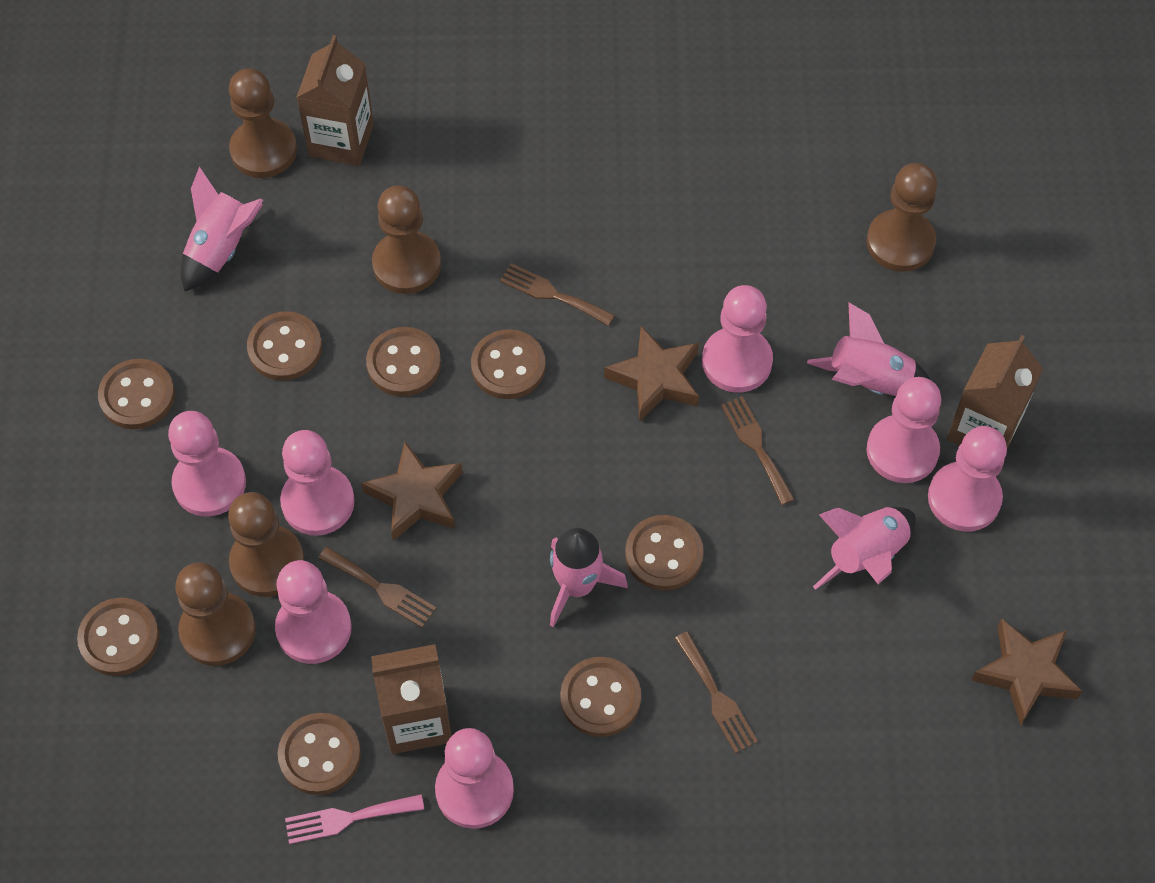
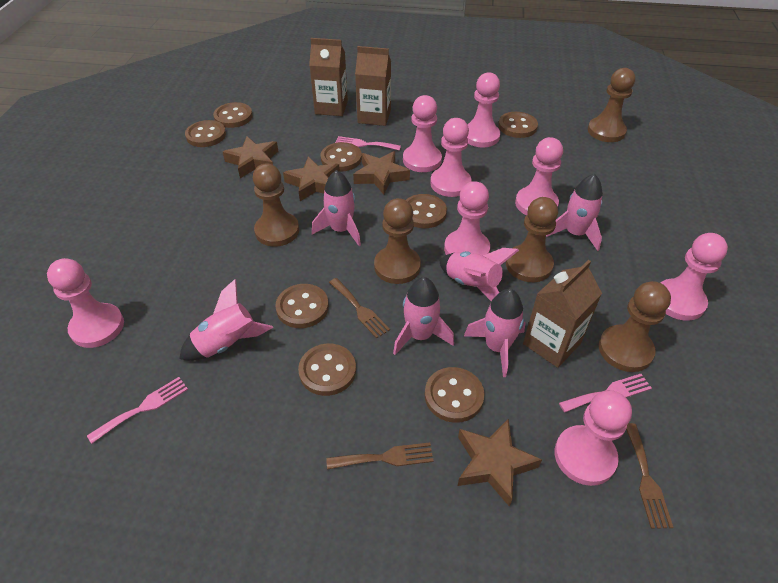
brown fork: [318,547,436,628] [500,263,615,326] [674,632,758,754] [721,396,795,505] = 4 -> [326,443,434,470] [329,278,390,339] [626,423,674,529] = 3
brown star: [361,442,463,541] [604,326,699,422] [971,619,1083,726] = 3 -> [223,136,278,178] [283,156,340,201] [353,151,410,195] [458,418,542,507] = 4
pink fork: [285,794,424,844] = 1 -> [87,377,188,444] [335,136,401,151] [559,374,652,412] = 3
pink pawn: [168,411,246,517] [275,560,352,664] [280,430,355,536] [435,728,514,829] [702,285,773,393] [867,377,941,483] [928,426,1007,532] = 7 -> [47,258,124,348] [403,95,442,172] [430,118,471,197] [444,181,490,256] [467,72,500,148] [515,137,563,215] [555,390,632,486] [661,233,728,321] = 8
pink rocket: [181,167,263,291] [550,528,628,627] [807,302,930,396] [813,507,916,590] = 4 -> [179,279,273,361] [312,170,361,246] [393,277,454,355] [440,248,519,301] [464,289,525,377] [546,174,603,251] = 6

